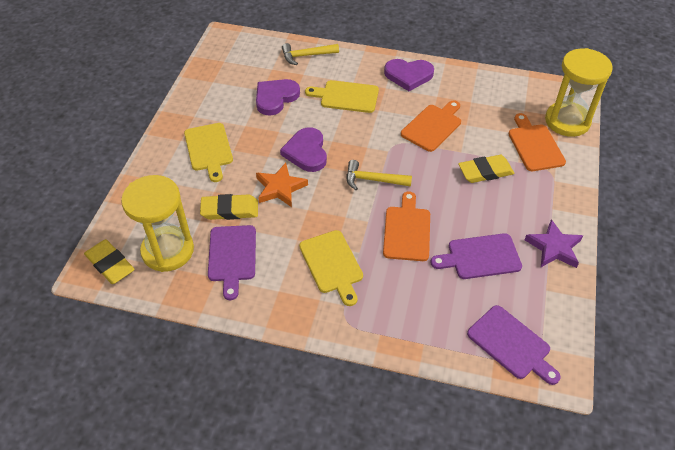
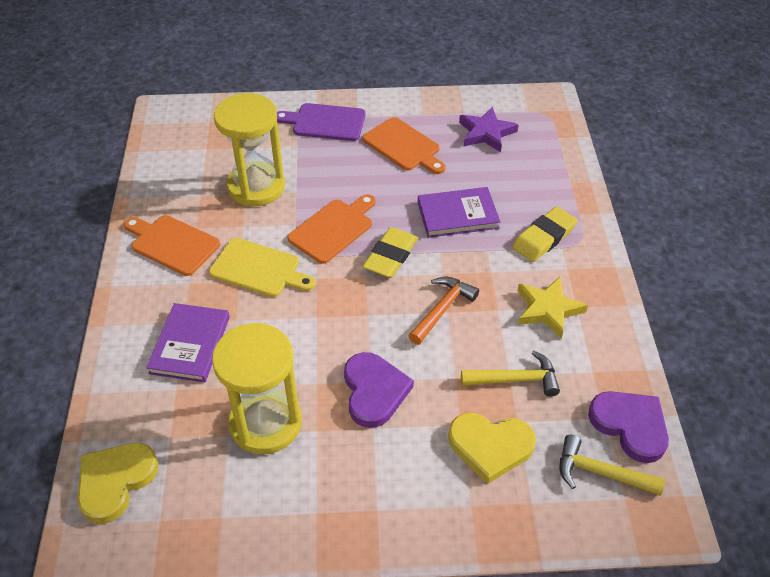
orange hammer: none = 0 -> [408,276,479,345] = 1
orange star: [256,163,308,207] = 1 -> none = 0
purple book: none = 0 -> [146,303,230,383] [418,187,500,238] = 2
purple cutting board: [208,225,256,300] [431,233,522,279] [467,305,561,385] = 3 -> [277,103,366,141] = 1
purple heart: [256,79,300,115] [280,127,327,172] [384,59,434,91] = 3 -> [344,352,414,428] [588,391,669,463] = 2
yellow cutting board: [184,123,233,182] [299,230,363,306] [305,80,379,113] = 3 -> [209,238,316,297] = 1
yellow eraser: [84,239,135,284] [200,194,258,220] [458,155,514,183] = 3 -> [363,227,418,278] [512,206,578,262] = 2
yellow heart: none = 0 -> [78,443,159,524] [448,413,536,484] = 2
yellow star: none = 0 -> [518,277,588,339] = 1

